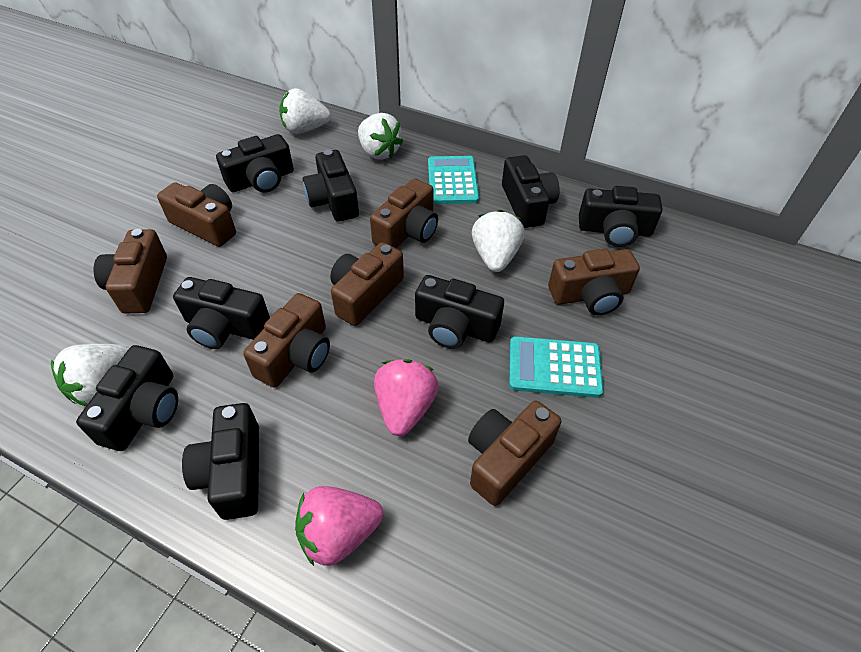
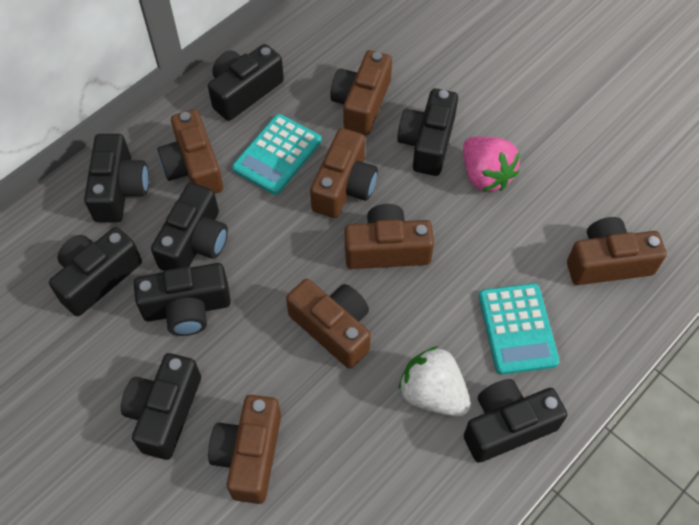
pink strawberry: [295,486,384,566] [374,359,439,436] = 2 -> [463,136,520,191] = 1
white strawberry: [51,344,130,406] [279,88,331,134] [358,113,403,160] [472,210,525,272] = 4 -> [398,346,471,416] = 1

